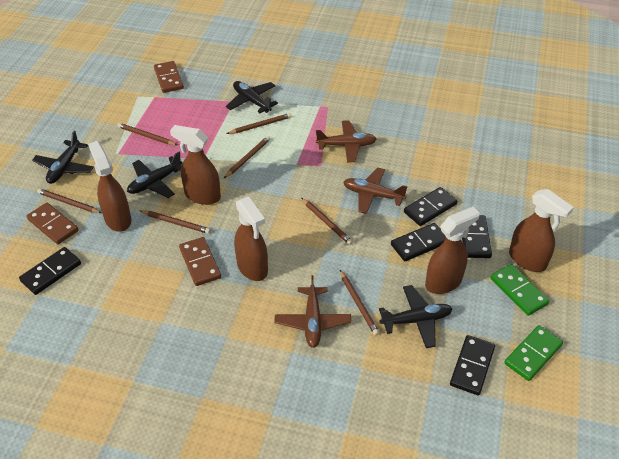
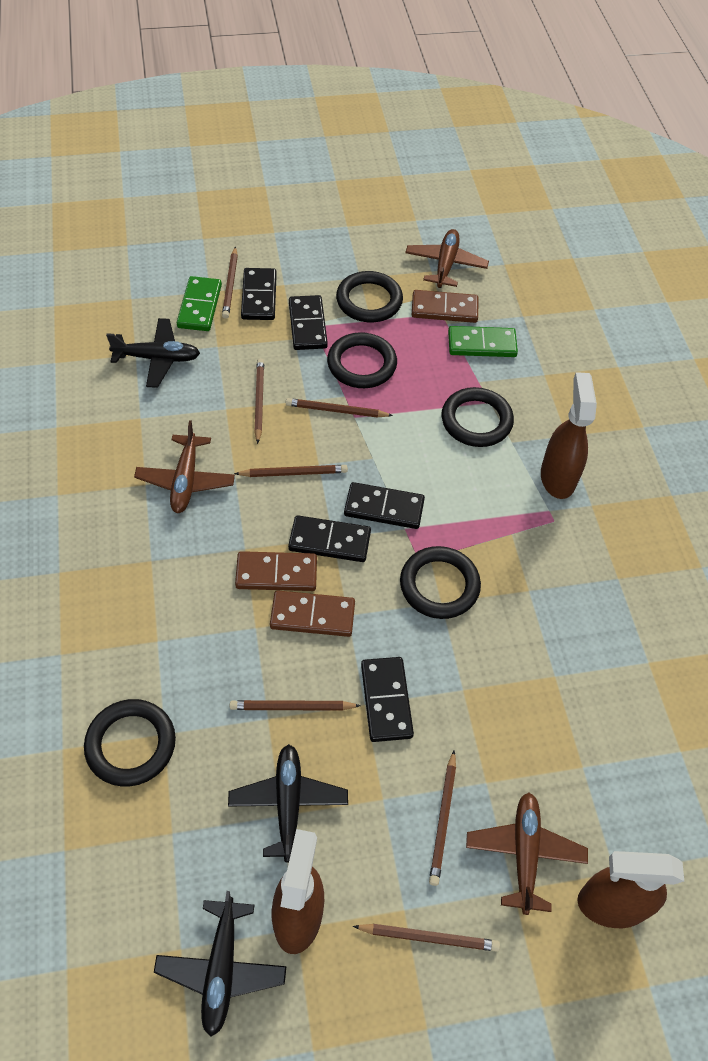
black plane: [32,131,94,184] [127,152,182,198] [226,81,278,113] [379,285,452,348] = 4 -> [106,318,200,388] [154,891,286,1037] [228,744,348,863] = 3
black ring: none = 0 -> [84,699,176,786] [327,332,397,388] [336,271,403,322] [400,546,481,619] [442,387,514,447] = 5
brown spray bottle: [88,141,131,232] [170,125,221,205] [234,197,268,281] [425,207,480,294] [509,189,574,272] = 5 -> [272,829,324,954] [541,372,597,499] [577,851,684,928] = 3

